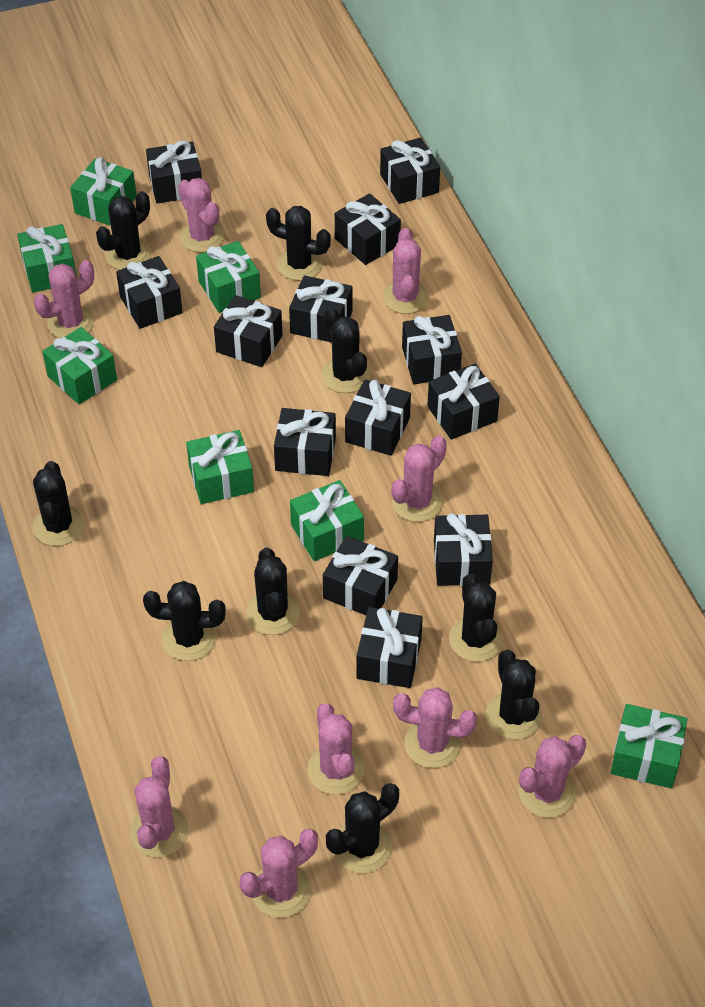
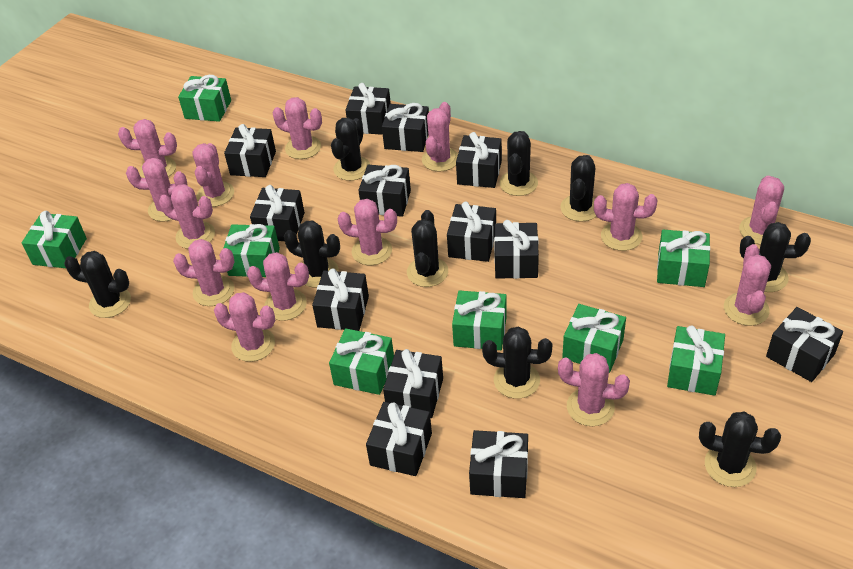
green gift: [17,224,77,292] [42,327,117,405] [70,157,137,226] [186,430,254,504] [196,241,261,313] [290,480,364,561] [610,704,687,788] = 7 -> [22,211,87,268] [178,75,231,122] [224,224,280,277] [329,328,394,395] [452,291,507,350] [562,304,626,373] [657,230,710,287] [667,325,725,396] = 8
pink cactus: [34,260,94,338] [130,756,189,857] [178,178,225,253] [240,829,318,918] [307,703,365,795] [382,228,429,314] [391,436,447,522] [393,687,477,768] [518,735,586,818] = 9 -> [118,119,177,178] [126,158,188,222] [159,184,215,249] [173,239,234,306] [192,143,234,207] [214,292,275,362] [247,252,309,321] [273,97,322,159] [338,199,397,265] [422,102,458,172] [558,353,630,426] [594,183,657,251] [724,244,771,326] [739,176,784,245] = 14

